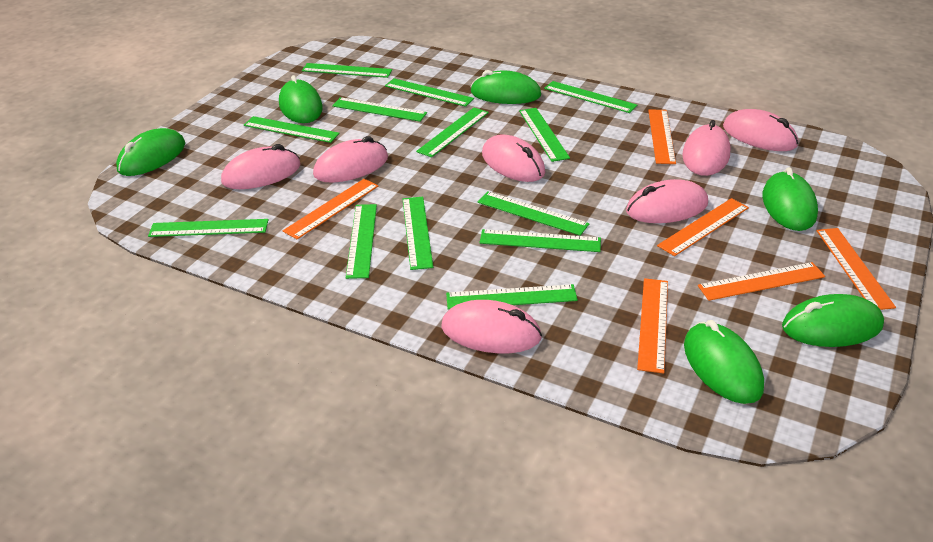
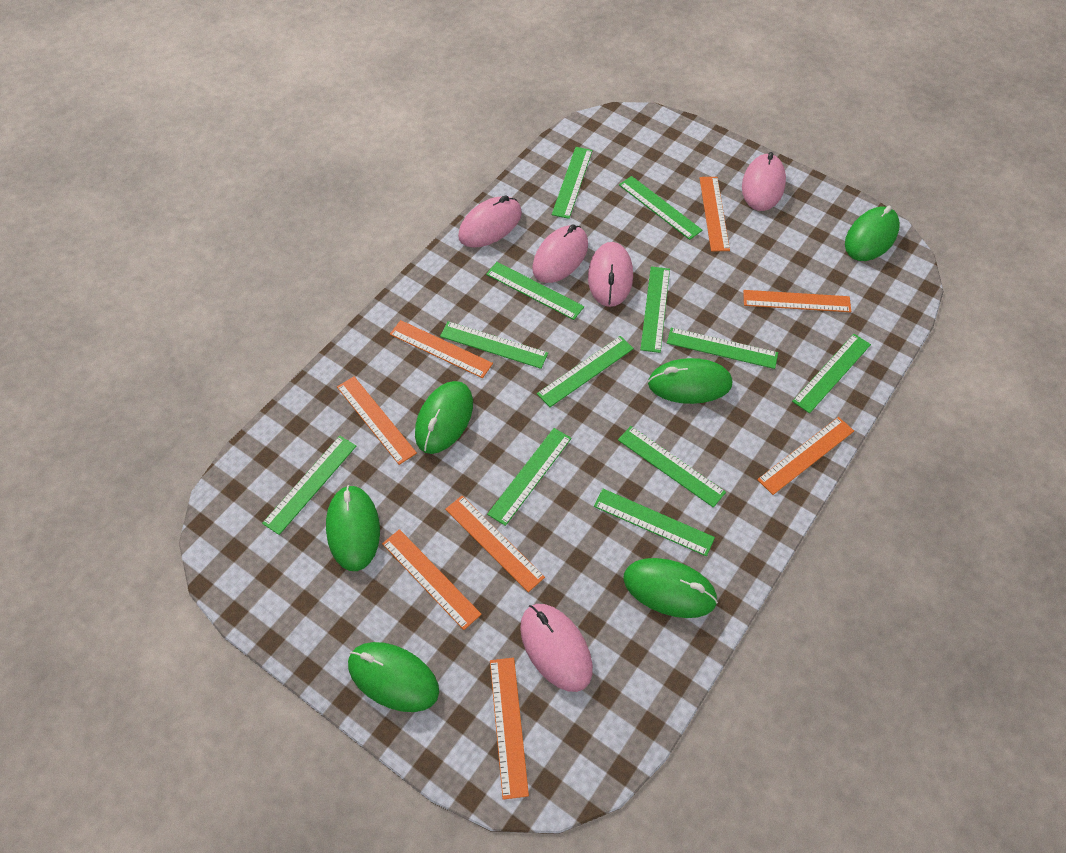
green ruler: [148,219,268,237] [244,116,340,143] [302,63,392,78] [332,97,427,122] [346,204,377,279] [385,78,474,107] [403,197,433,270] [416,108,489,158] [446,284,578,310] [477,191,589,236] [479,229,601,252] [519,108,570,162] [544,81,638,113] = 13 -> [262,436,356,535] [440,321,548,369] [486,262,584,320] [487,428,572,526] [537,336,634,407] [552,147,593,219] [594,489,715,556] [618,426,726,508] [619,176,703,240] [640,266,670,353] [667,327,778,369] [792,334,871,413] = 12
orange ruler: [283,179,378,239] [637,278,668,373] [648,109,676,164] [657,198,749,256] [698,262,825,301] [817,228,896,310] = 6 -> [337,376,417,465] [382,529,482,630] [390,320,493,378] [445,496,545,592] [490,658,529,800] [700,177,730,252] [743,290,851,312] [757,417,854,495] = 8
pink mouse: [221,144,301,189] [313,136,388,183] [441,300,542,353] [482,134,545,182] [626,179,708,223] [682,120,731,176] [723,109,798,151] = 7 -> [458,195,522,248] [520,604,593,692] [532,225,588,283] [588,242,633,307] [742,152,786,211] = 5

